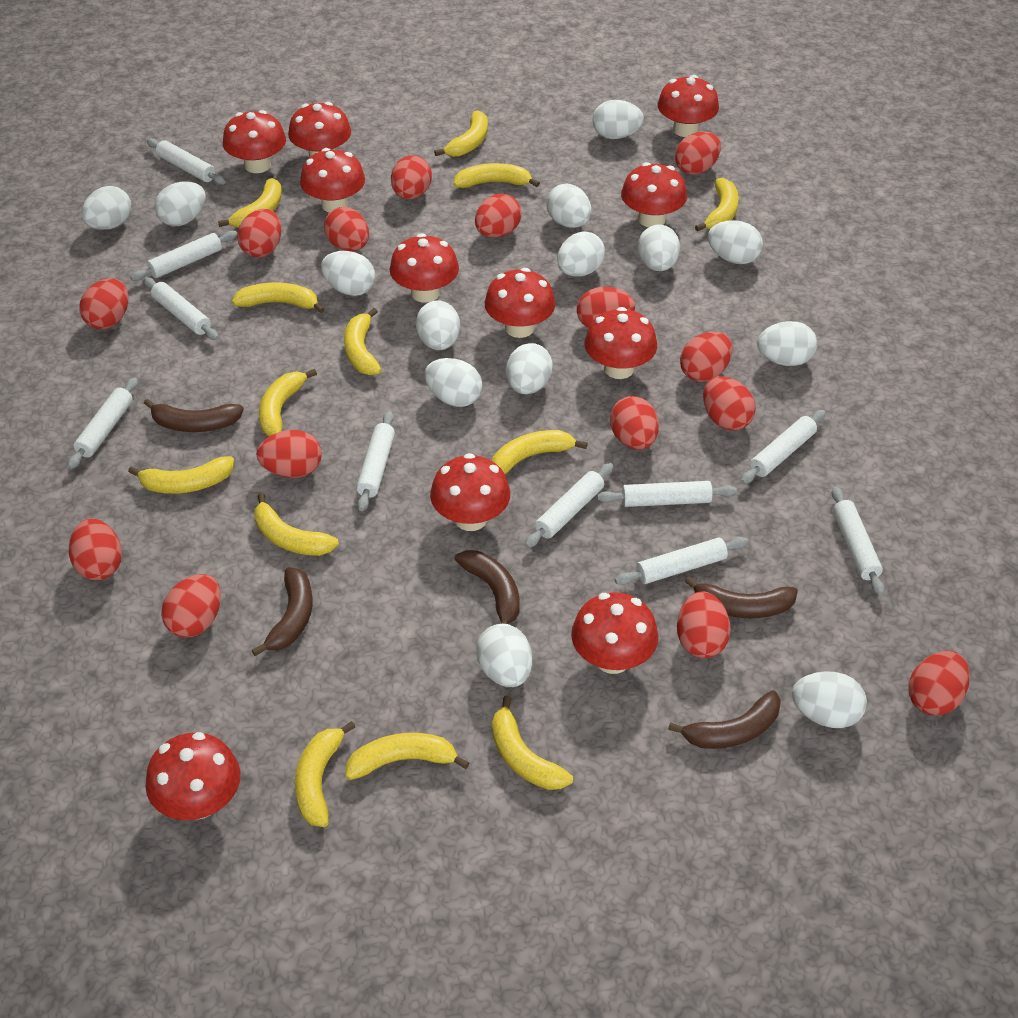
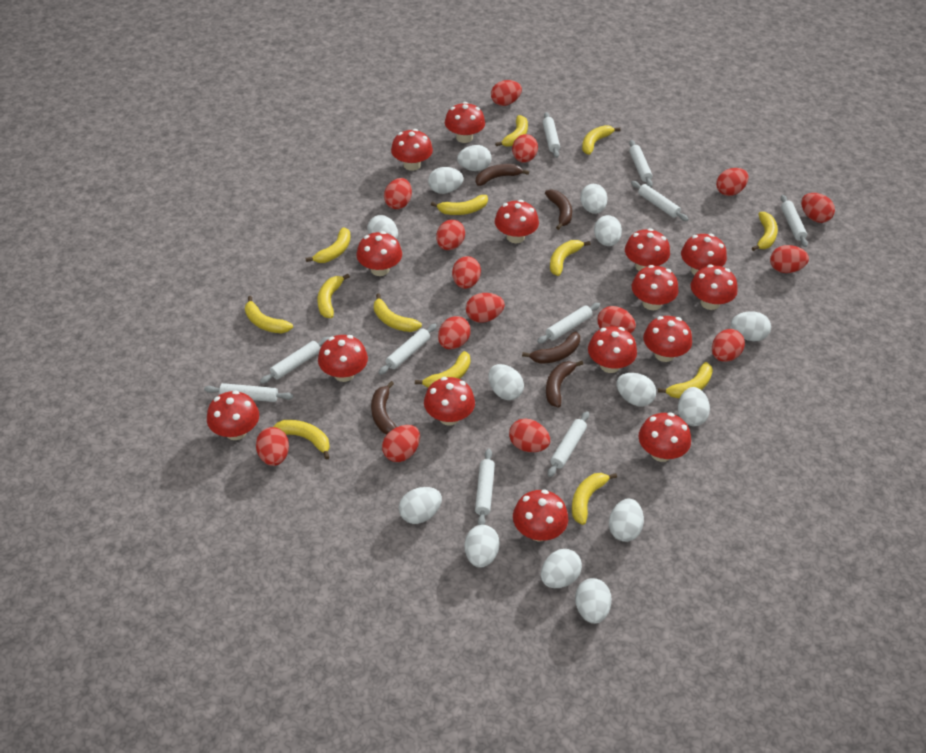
red mushroom: [146,732,240,820] [223,110,286,173] [288,102,351,157] [300,148,365,213] [390,233,459,303] [430,453,510,531] [485,268,555,338] [571,592,658,674] [584,307,657,379] [621,162,687,227] [658,75,719,137] = 11 -> [207,390,259,440] [318,335,368,382] [357,231,402,276] [391,129,433,171] [424,377,475,425] [445,102,485,143] [495,200,539,243] [513,489,568,541] [588,326,637,373] [625,228,670,271] [632,265,678,310] [638,412,691,462] [643,316,692,362] [681,234,727,275] [690,265,738,310] = 15

